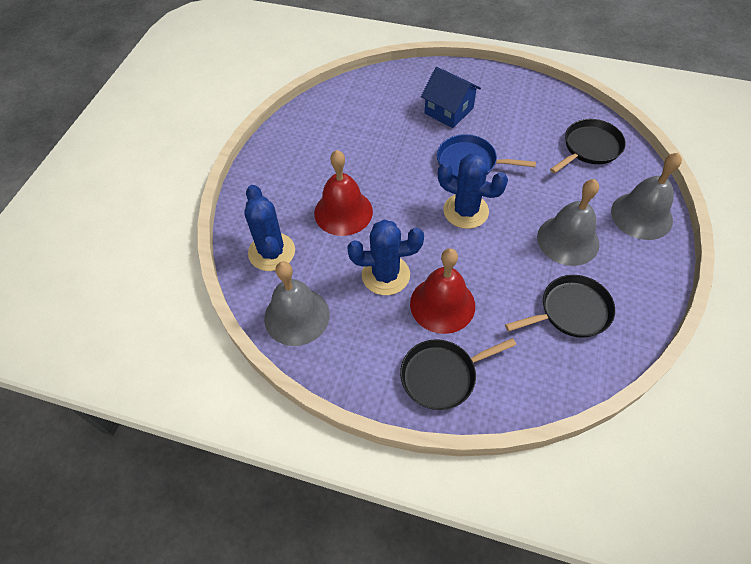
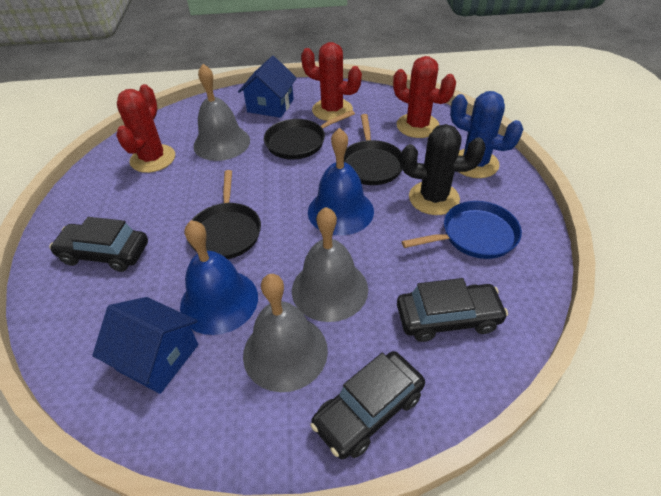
black cactus: none = 0 -> [401,124,486,215] = 1
black car: none = 0 -> [49,217,148,272] [310,351,425,459] [397,278,508,342] = 3
blue bell: none = 0 -> [180,220,258,335] [308,128,374,236] = 2
blue cactus: [244,185,295,271] [347,220,424,295] [438,153,508,229] = 3 -> [450,91,523,178] = 1
blue house: [421,67,481,128] = 1 -> [92,297,198,394] [238,56,297,118] = 2
red bell: [314,150,373,236] [410,248,475,334] = 2 -> none = 0
red cactus: none = 0 -> [116,84,175,173] [301,42,362,121] [393,56,456,138] = 3

